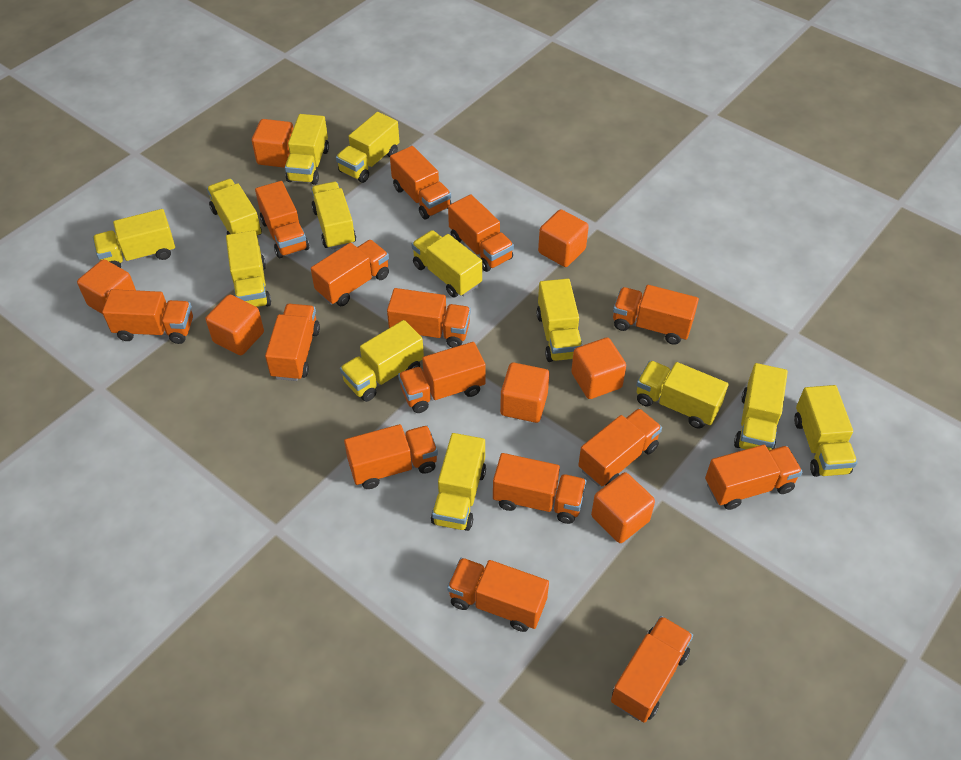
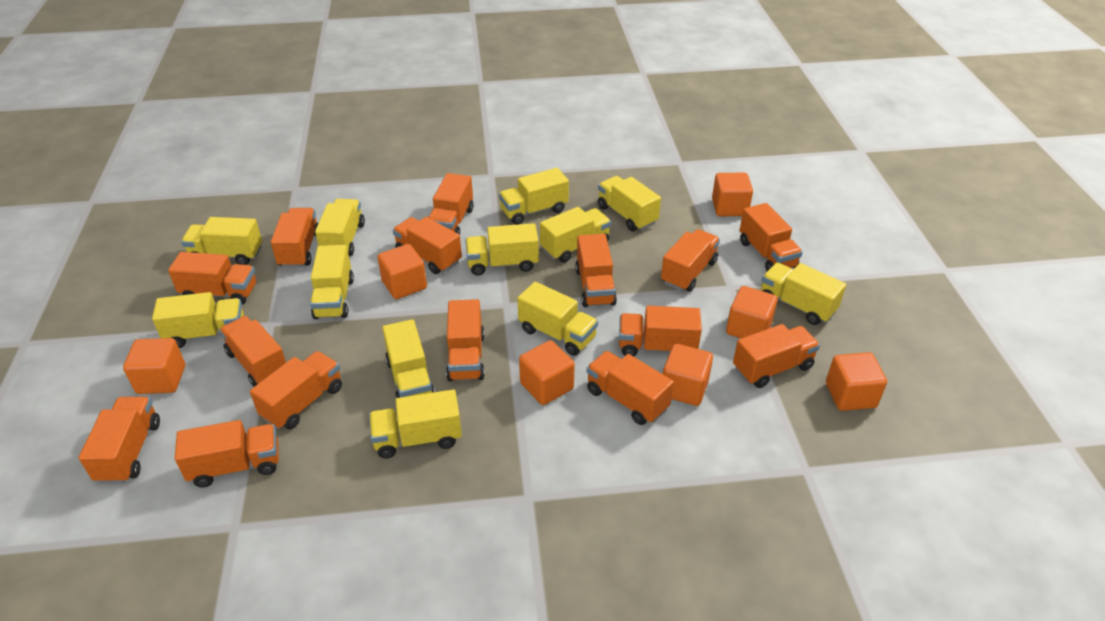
yellow truck: [93,209,175,268] [207,179,262,238] [226,230,271,307] [285,114,329,185] [311,182,356,250] [336,112,399,183] [340,320,424,402] [411,230,482,298] [431,433,486,531] [536,279,583,362] [636,361,728,429] [734,363,788,450] [794,385,857,477] = 13 -> [152,292,244,348] [181,217,262,265] [310,245,354,319] [315,199,365,256] [369,389,462,459] [382,319,435,398] [465,223,539,276] [499,168,569,225] [517,282,598,356] [540,207,611,263] [598,176,661,231] [761,263,846,325] = 12

